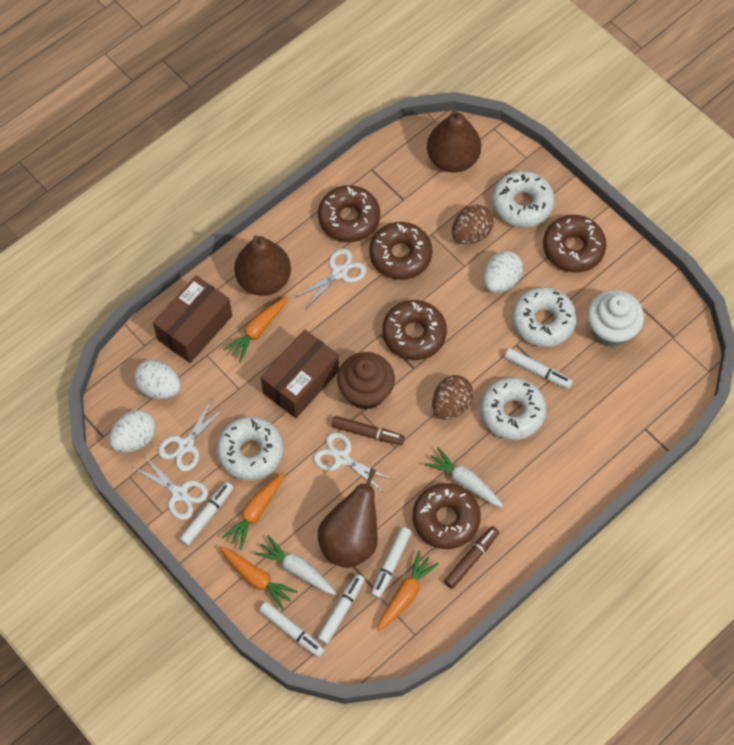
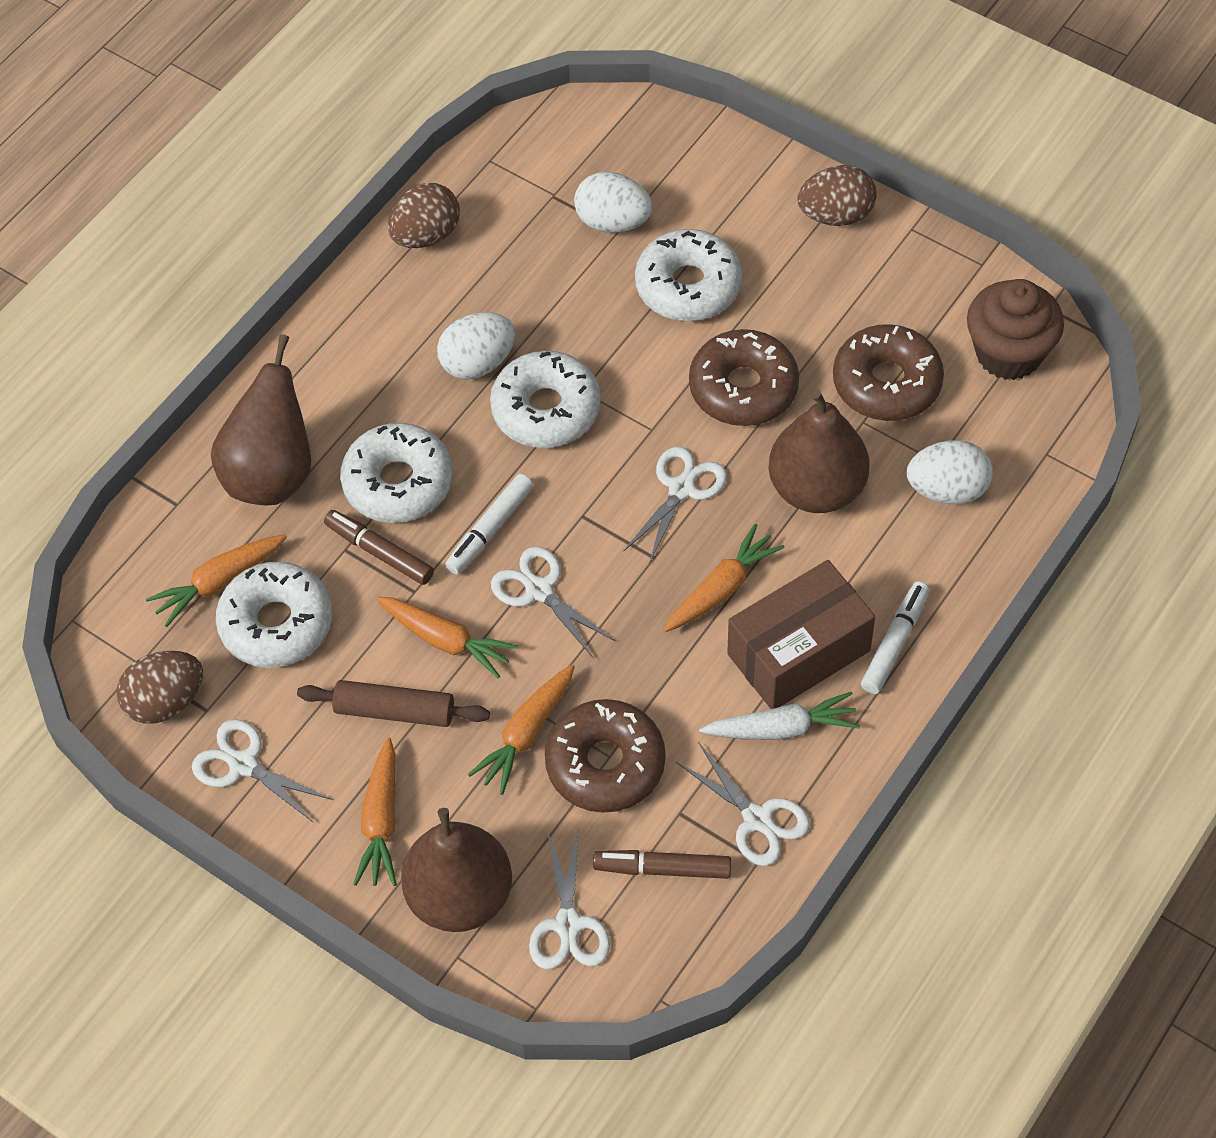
brown box: [153,275,232,363] [261,329,339,418] = 2 -> [727,560,875,709] = 1
brown donut: [318,185,380,242] [369,222,432,280] [382,300,447,360] [412,483,481,549] [543,215,606,273] = 5 -> [545,699,665,813] [689,329,799,426] [833,324,944,421] = 3
brown egg: [432,375,473,420] [452,205,494,244] = 2 -> [117,651,203,724] [388,183,460,248] [797,165,877,226] = 3
brown rolling pin: none = 0 -> [297,680,490,727] = 1
orange carrot: [219,546,298,610] [222,473,284,550] [223,296,288,362] [377,551,439,632] = 4 -> [146,534,287,627] [353,737,397,886] [376,597,518,678] [468,664,575,795] [664,524,785,632] = 5
white carrot: [255,535,336,595] [425,447,504,508] = 2 -> [699,691,860,740] = 1
white cupcake: [587,290,644,347] = 1 -> none = 0
white marker: [179,482,233,546] [259,602,325,658] [317,574,365,645] [371,527,412,598] [504,348,573,389] = 5 -> [445,474,533,574] [861,581,929,694] = 2
white scissors: [132,457,208,520] [158,400,226,472] [295,248,366,309] [313,432,393,493] = 4 -> [192,719,333,823] [491,546,616,659] [529,830,610,969] [623,447,727,564] [676,742,810,866] = 5

